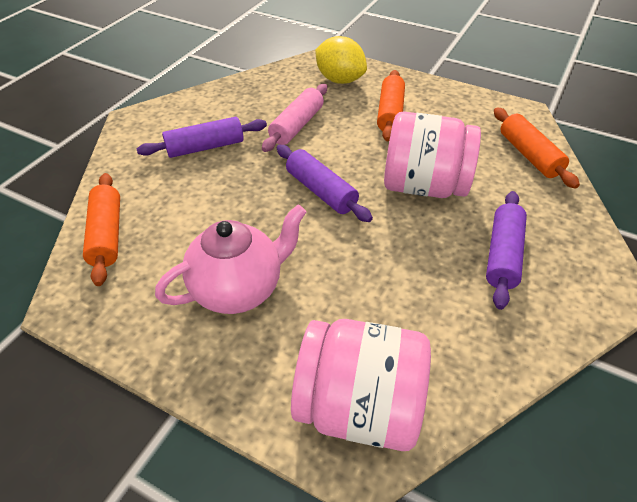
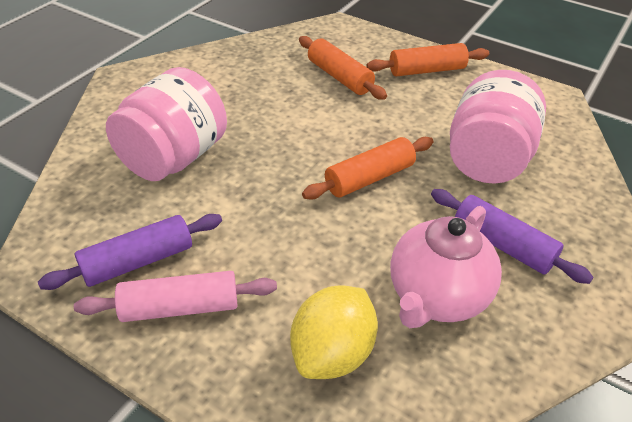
purple rolling pin: [137,117,267,158] [277,145,373,222] [486,191,527,310] = 3 -> [38,214,222,290] [431,189,594,284] = 2

